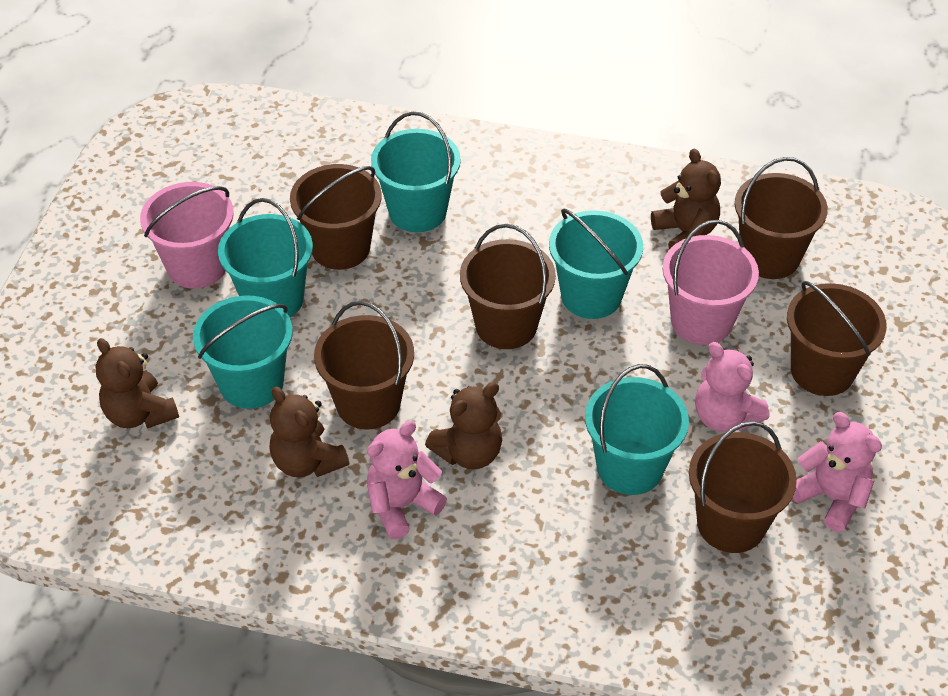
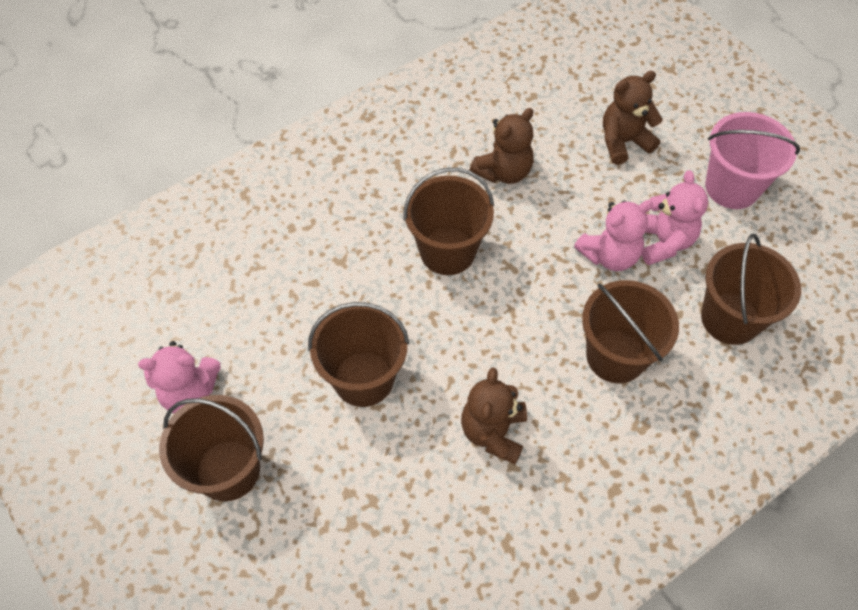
brown bucket: [290,164,382,270] [314,301,414,430] [460,224,556,349] [689,421,797,553] [735,157,828,279] [787,281,887,396] = 6 -> [159,395,264,501] [308,302,409,407] [403,168,494,275] [582,280,679,383] [701,234,801,345] = 5
brown teddy bear: [96,338,179,429] [269,386,349,477] [425,382,502,469] [651,149,721,249] = 4 -> [461,367,527,465] [470,108,534,184] [603,71,663,165] = 3
pink bucket: [140,182,234,289] [663,220,759,345] = 2 -> [705,112,800,209] = 1
turquoise bucket: [193,295,293,409] [218,198,313,317] [371,112,461,232] [549,208,643,319] [585,364,689,495] = 5 -> none = 0

